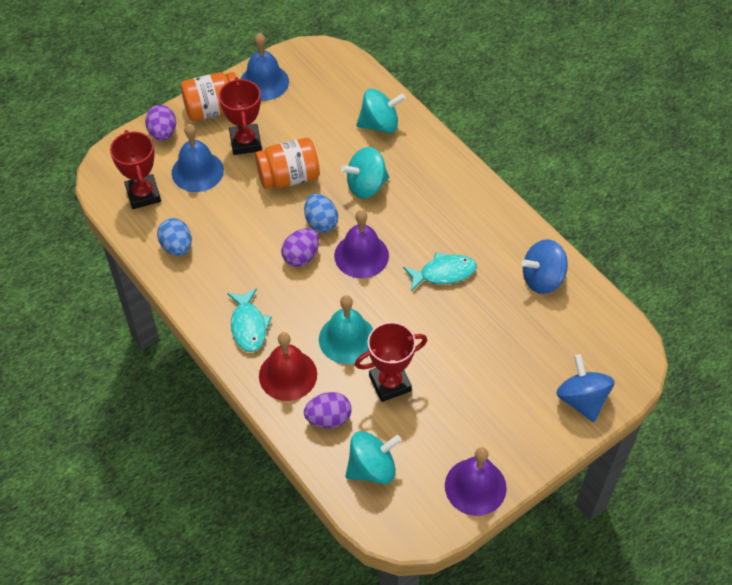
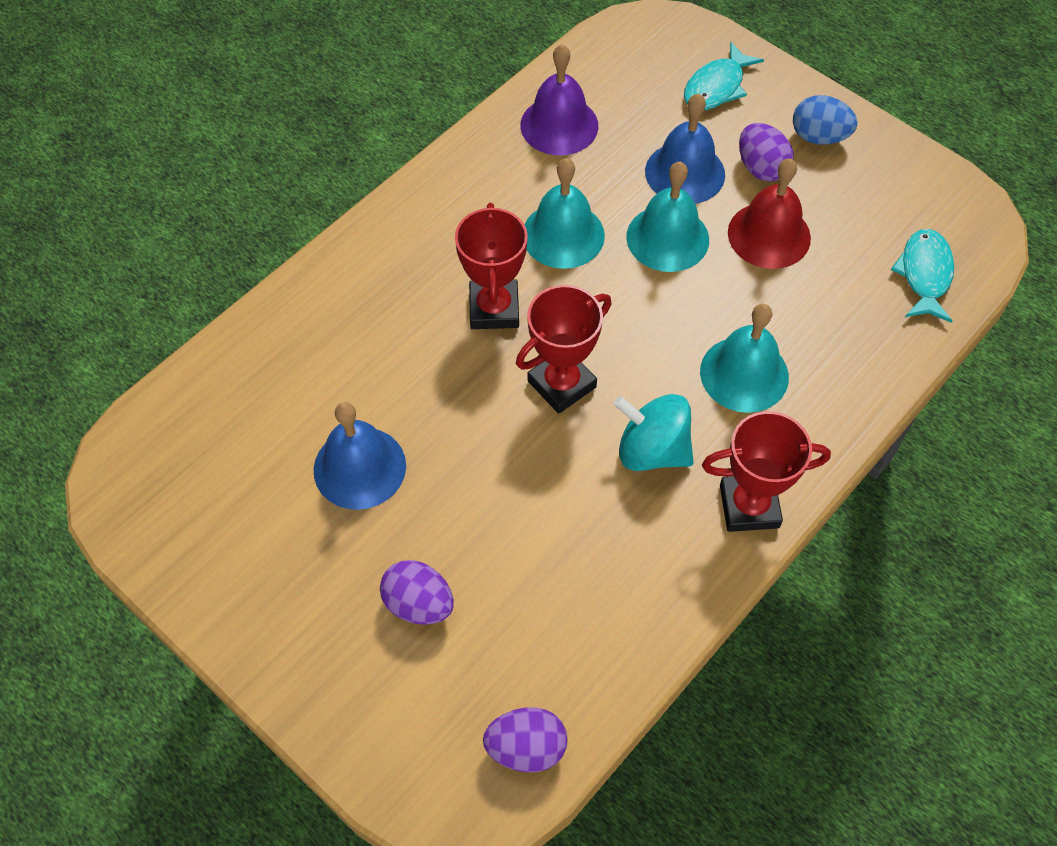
blue egg: [157,218,192,256] [304,193,338,233] = 2 -> [793,95,857,144] = 1
blue spinning top: [521,239,568,294] [557,354,615,422] = 2 -> none = 0
orange jar: [181,72,237,121] [255,138,320,189] = 2 -> none = 0
purple bell: [334,210,389,278] [445,447,507,516] = 2 -> [520,44,598,155] = 1
turquoise bell: [319,295,373,364] = 1 -> [524,158,605,269] [626,162,709,272] [700,304,789,413] = 3
turquoise spinning top: [341,147,389,199] [345,431,402,484] [356,89,406,133] = 3 -> [614,394,694,471] = 1

